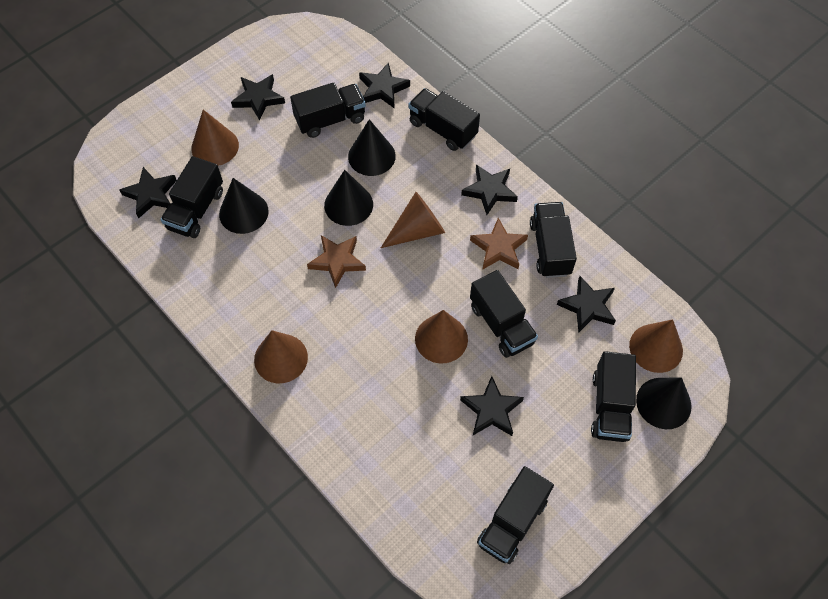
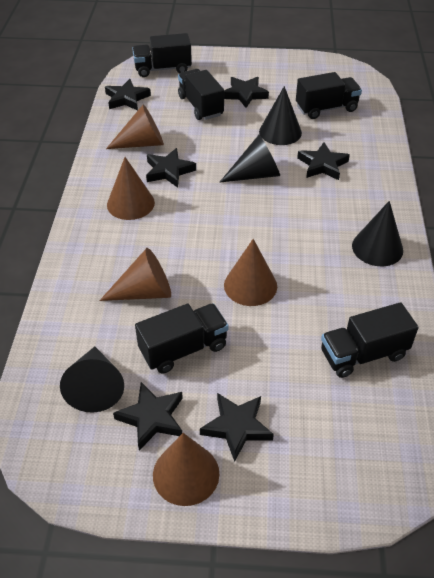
black truck: [161,156,223,238] [290,82,366,138] [408,88,480,151] [470,270,538,358] [477,466,554,564] [530,202,577,278] [591,351,636,442] = 7 -> [132,33,192,77] [135,303,229,373] [178,69,224,120] [296,72,362,119] [321,302,419,378] = 5
brown star: [307,235,366,288] [470,218,528,270] = 2 -> none = 0

